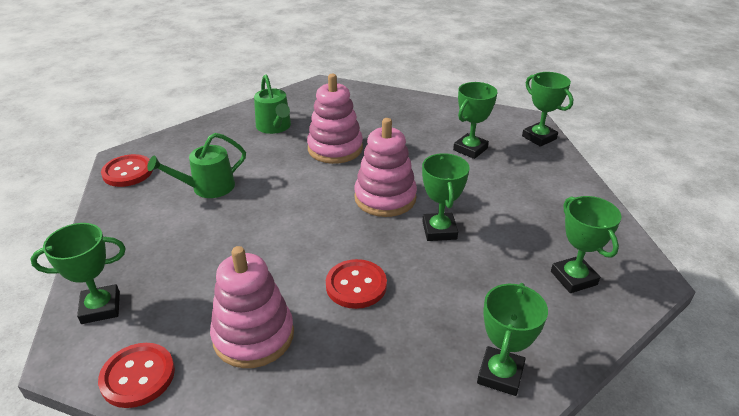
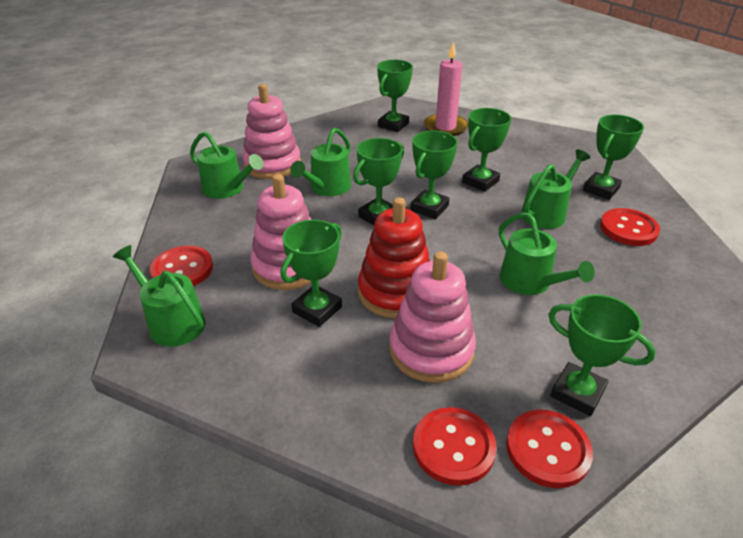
green trophy: [31,223,126,324] [422,153,470,241] [453,82,497,159] [477,283,548,396] [522,72,573,147] [551,196,621,293] = 6 -> [281,220,342,327] [353,138,404,225] [377,60,413,132] [410,131,458,219] [462,108,511,192] [548,294,656,416] [583,114,644,200] = 7
green watering can: [147,133,246,198] [254,75,291,134] = 2 -> [113,245,206,347] [190,131,264,199] [290,128,351,196] [499,213,595,295] [521,149,591,229] = 5
pink candle: none = 0 -> [424,41,468,136] = 1
red button: [98,343,175,408] [101,154,153,187] [326,259,387,309] = 3 -> [150,246,213,286] [413,407,497,486] [506,410,593,488] [600,208,660,246] = 4
red stacking toy: none = 0 -> [358,198,430,319] = 1

